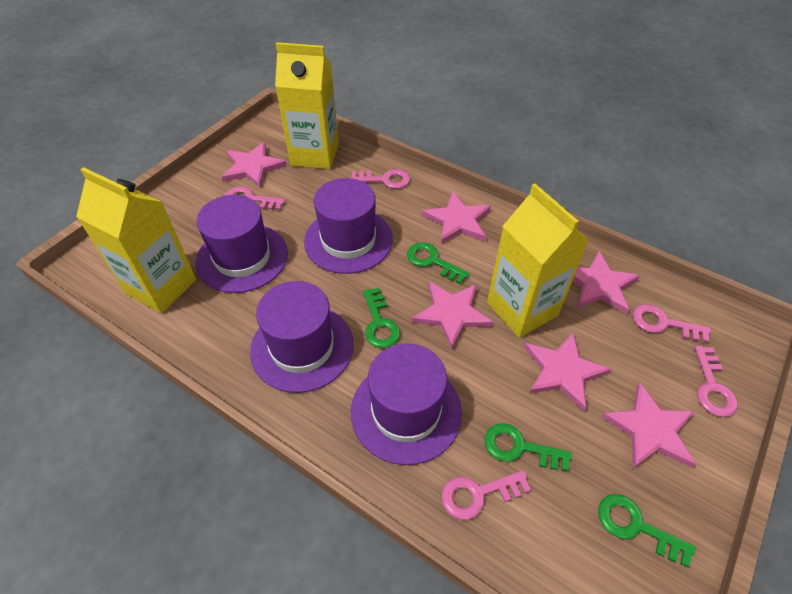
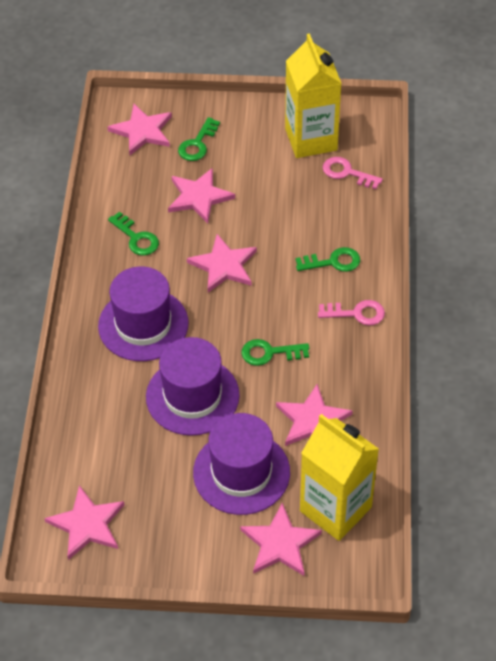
pink key: [225,186,285,210] [350,169,410,189] [441,470,531,520] [633,304,711,343] [694,346,738,417] = 5 -> [318,300,385,325] [323,157,383,189] = 2
purple hat: [196,195,288,293] [250,281,354,393] [304,178,393,274] [351,343,462,465] = 4 -> [98,267,189,361] [146,337,240,436] [193,413,290,515] = 3
yellow carton: [76,167,196,313] [275,42,339,169] [487,184,589,338] = 3 -> [285,33,342,158] [300,414,379,541] = 2

